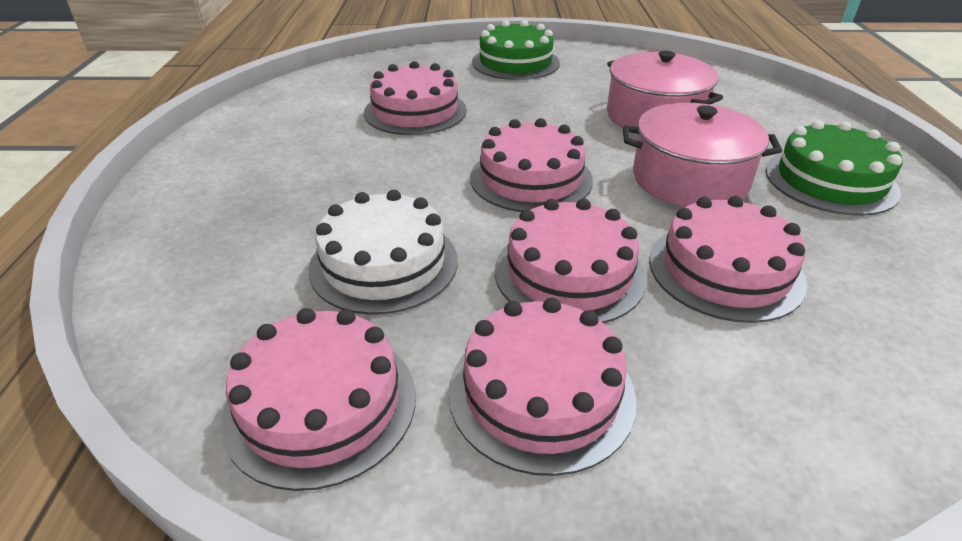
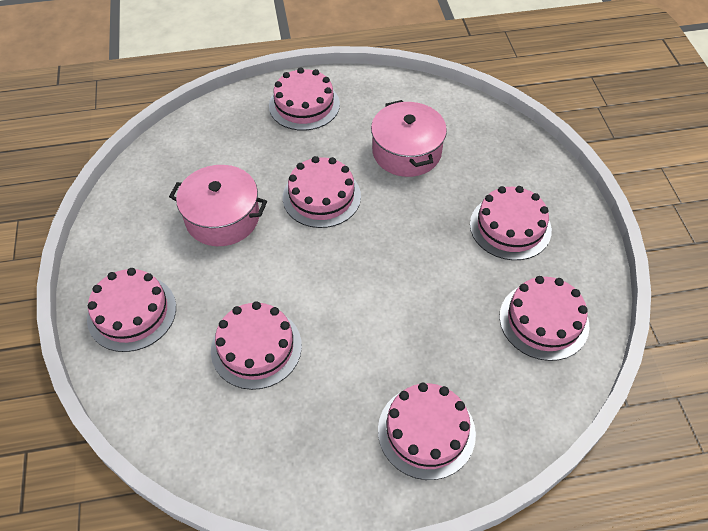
green cake: [472,20,560,80] [765,120,903,216] = 2 -> none = 0
pink cake: [221,308,416,491] [364,61,467,135] [448,297,637,476] [470,118,593,212] [495,198,647,323] [649,196,807,323] = 6 -> [87,268,176,352] [211,301,302,390] [269,67,340,131] [283,156,361,228] [378,383,476,480] [470,186,552,260] [499,276,589,361] = 7
white cake: [308,190,458,315] = 1 -> none = 0

